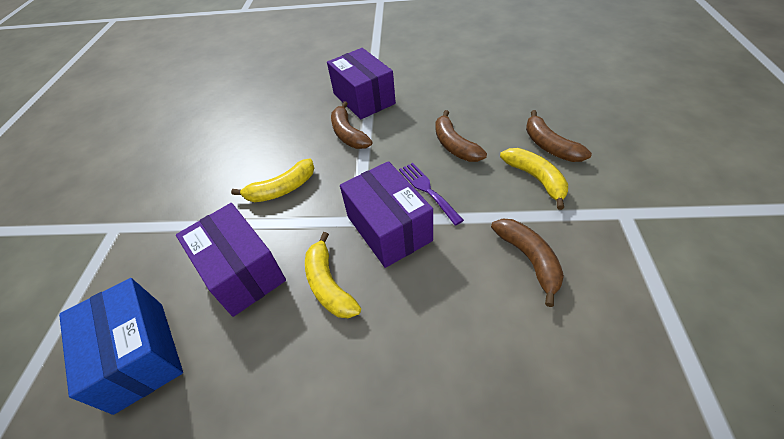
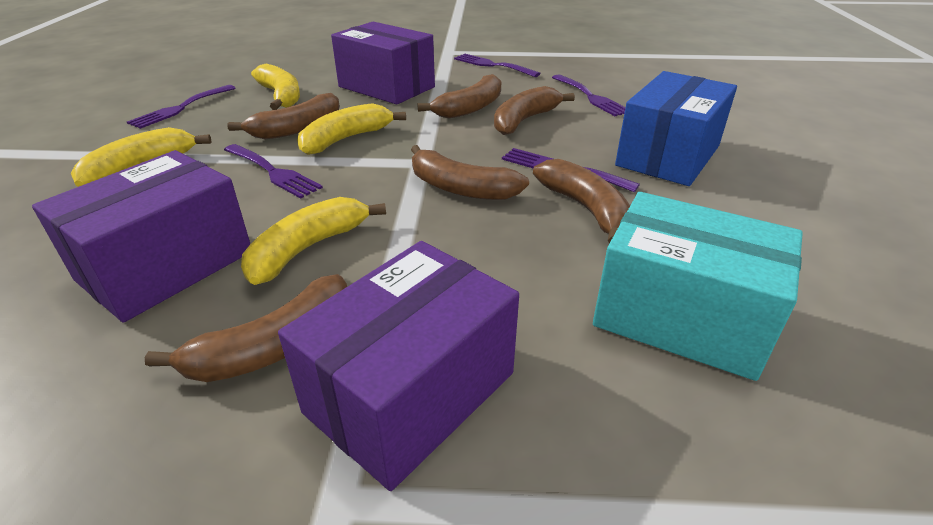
brown banana: [331,101,373,149] [435,110,487,162] [491,219,564,307] [526,110,592,162] = 4 -> [145,274,347,382] [227,93,340,139] [411,145,529,200] [417,74,502,118] [494,86,575,135] [533,159,630,243] = 6
purple fork: [399,163,464,226] = 1 -> [127,85,235,129] [224,144,323,199] [454,54,541,77] [502,148,640,192] [552,74,626,116] = 5
turquoise box: none = 0 -> [593,192,803,381] = 1
yellow banana: [231,159,314,202] [305,232,361,318] [500,148,568,210] = 3 -> [71,127,212,187] [241,197,386,285] [251,64,300,110] [297,103,406,155] = 4

